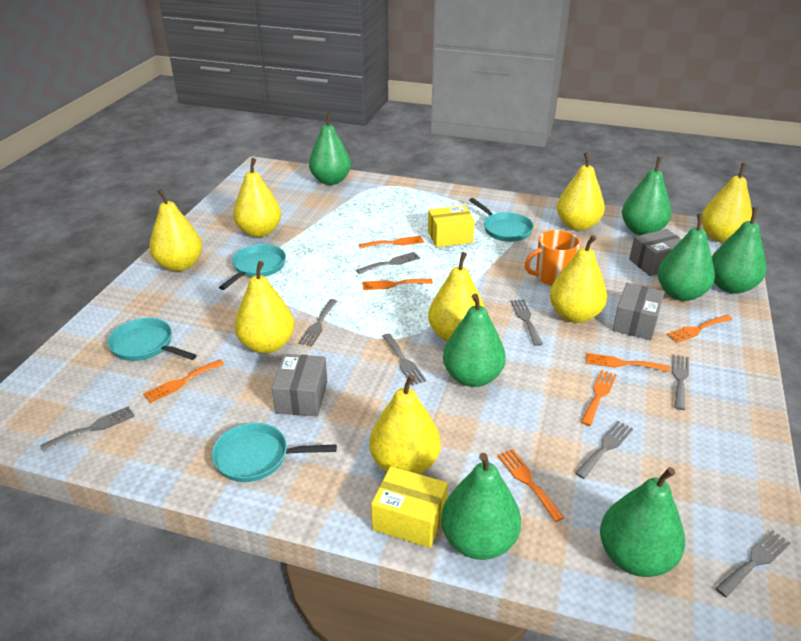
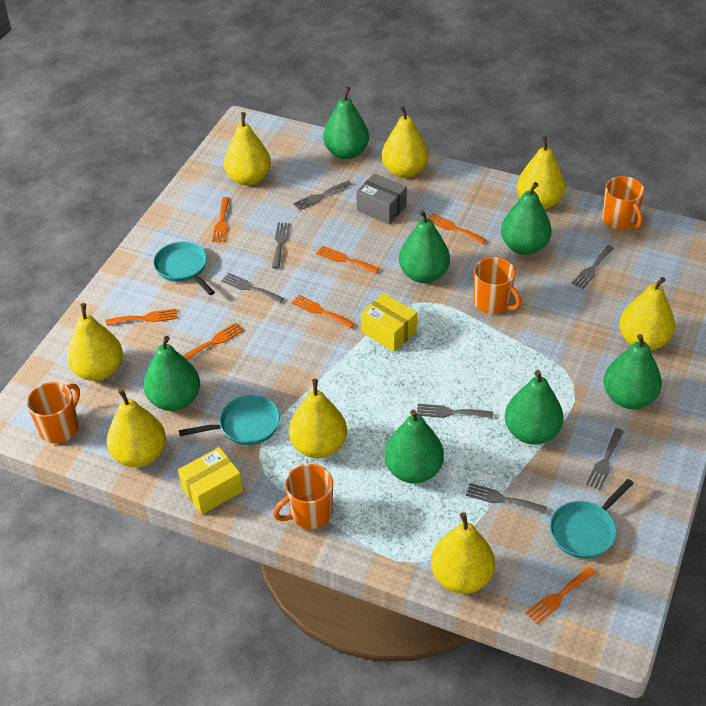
grey box: [272,354,327,416] [613,283,665,340] [629,229,682,276] = 3 -> [356,174,407,224] = 1
grey fork: [40,406,135,452] [298,299,337,346] [356,252,420,274] [382,333,426,385] [511,299,543,346] [575,421,633,479] [672,354,689,410] [715,530,790,598] = 8 -> [221,273,284,303] [272,222,290,269] [293,181,352,211] [417,404,493,419] [466,483,547,514] [572,245,614,289] [586,428,624,490] = 7
orange mug: [525,230,580,285] = 1 -> [27,382,80,443] [273,464,333,529] [474,257,521,314] [602,176,645,230] = 4
turquoise pan: [108,318,197,361] [212,423,337,482] [219,244,286,290] [469,198,534,242] = 4 -> [153,242,215,295] [179,395,280,445] [550,479,634,559] = 3

